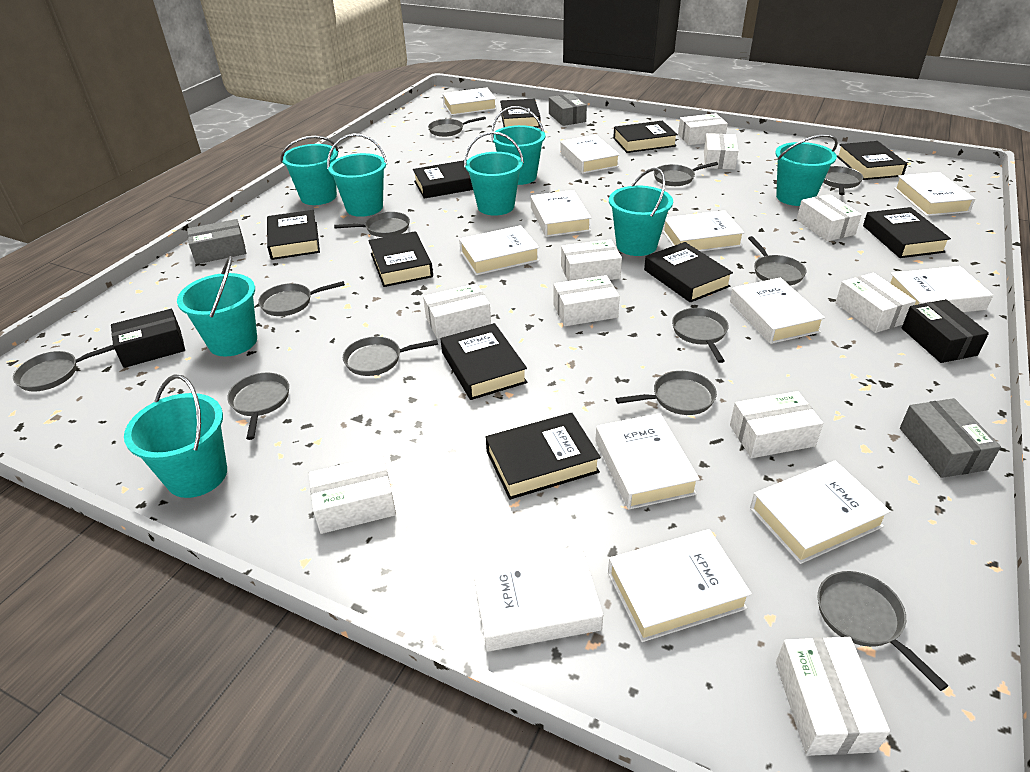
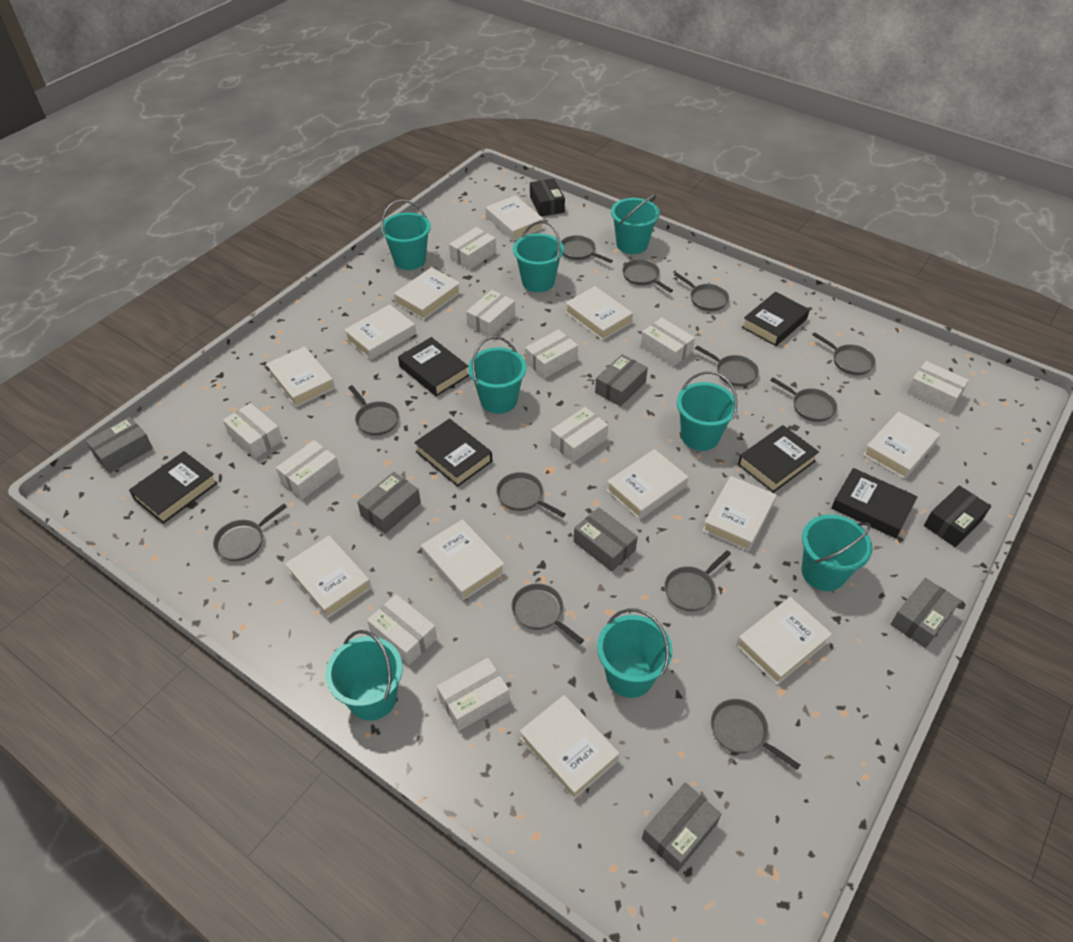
black book: [267,210,320,260] [368,231,433,287] [413,160,473,199] [440,323,527,400] [486,413,601,500] [500,99,540,128] [613,121,678,153] [644,242,733,303] [837,141,908,180] [863,207,951,258] = 10 -> [129,451,218,524] [398,337,469,396] [414,419,493,487] [738,425,819,493] [742,292,810,346] [831,468,918,538] = 6
grey box: [187,219,246,264] [549,93,587,126] [900,398,1001,478] = 3 -> [86,417,153,473] [357,472,421,534] [574,507,638,572] [595,354,648,407] [642,782,721,872] [890,578,961,648] = 6

